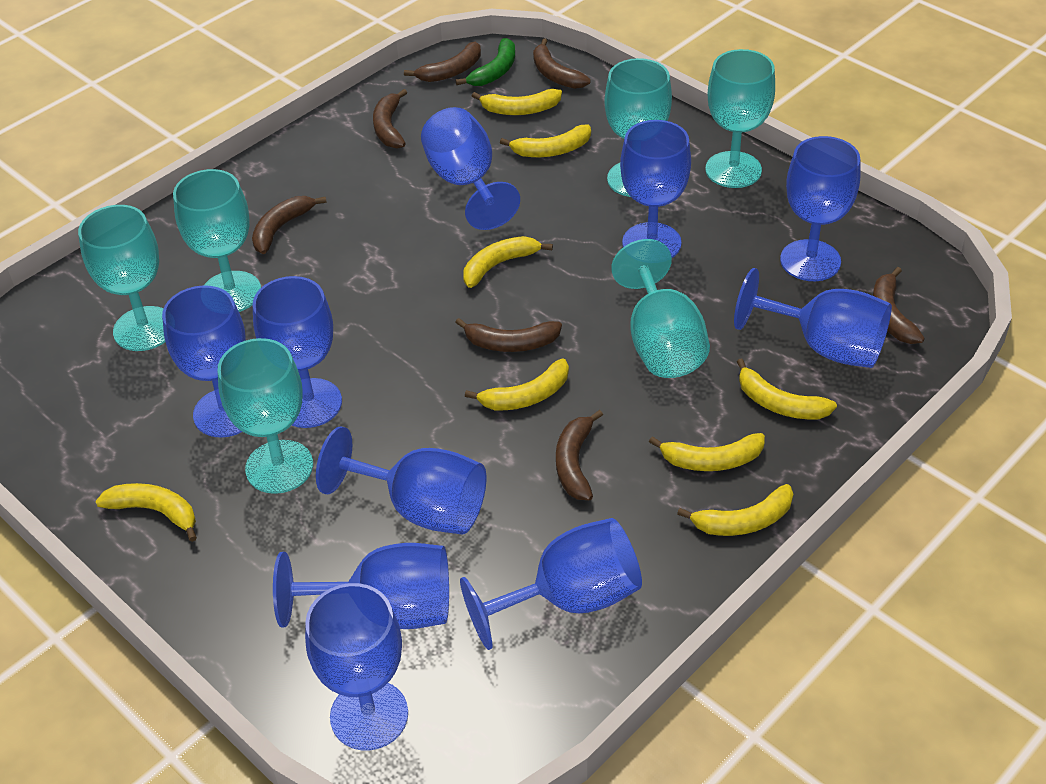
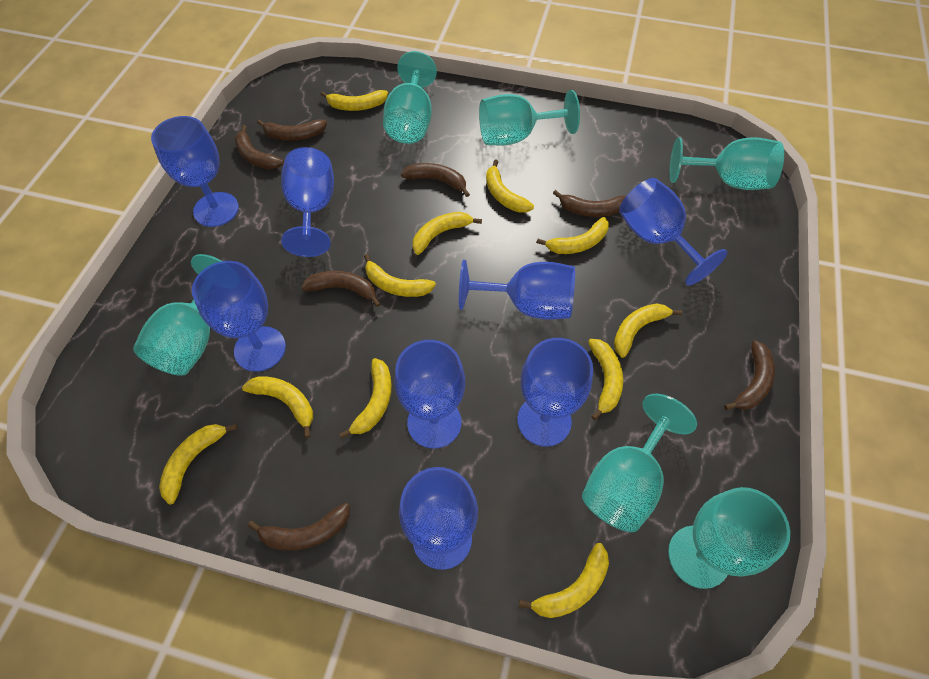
blue goblet: [162,285,246,438] [253,276,342,428] [273,543,449,629] [305,583,408,750] [316,426,486,535] [421,107,520,230] [460,518,642,650] [620,120,691,258] [734,268,892,368] [780,136,860,281] = 10 -> [151,116,239,227] [192,261,286,372] [281,147,334,257] [394,340,465,448] [399,467,478,570] [459,260,575,320] [517,338,593,447] [619,178,727,286] = 8
green banana: [456,38,515,86] = 1 -> none = 0
yellow banana: [95,483,197,542] [463,236,553,288] [465,359,569,410] [472,89,562,115] [500,125,591,157] [649,433,765,471] [677,484,793,536] [737,358,837,419] = 8 -> [159,424,238,505] [242,376,313,438] [320,90,388,111] [339,358,392,439] [364,254,436,297] [413,212,482,255] [486,160,534,213] [519,543,609,618] [536,217,609,254] [588,339,623,420] [614,303,682,358] = 11

